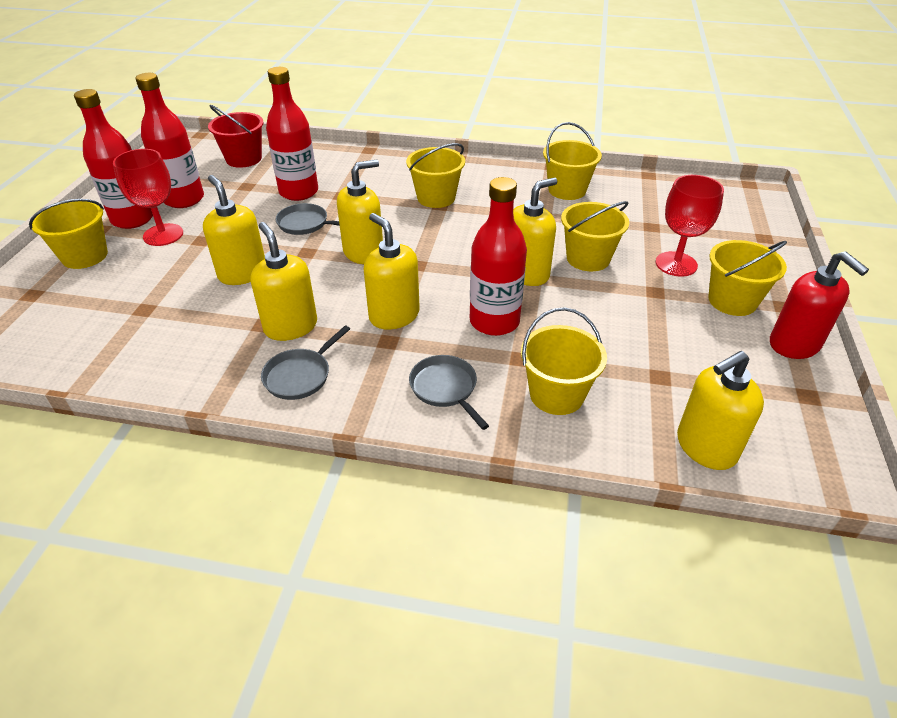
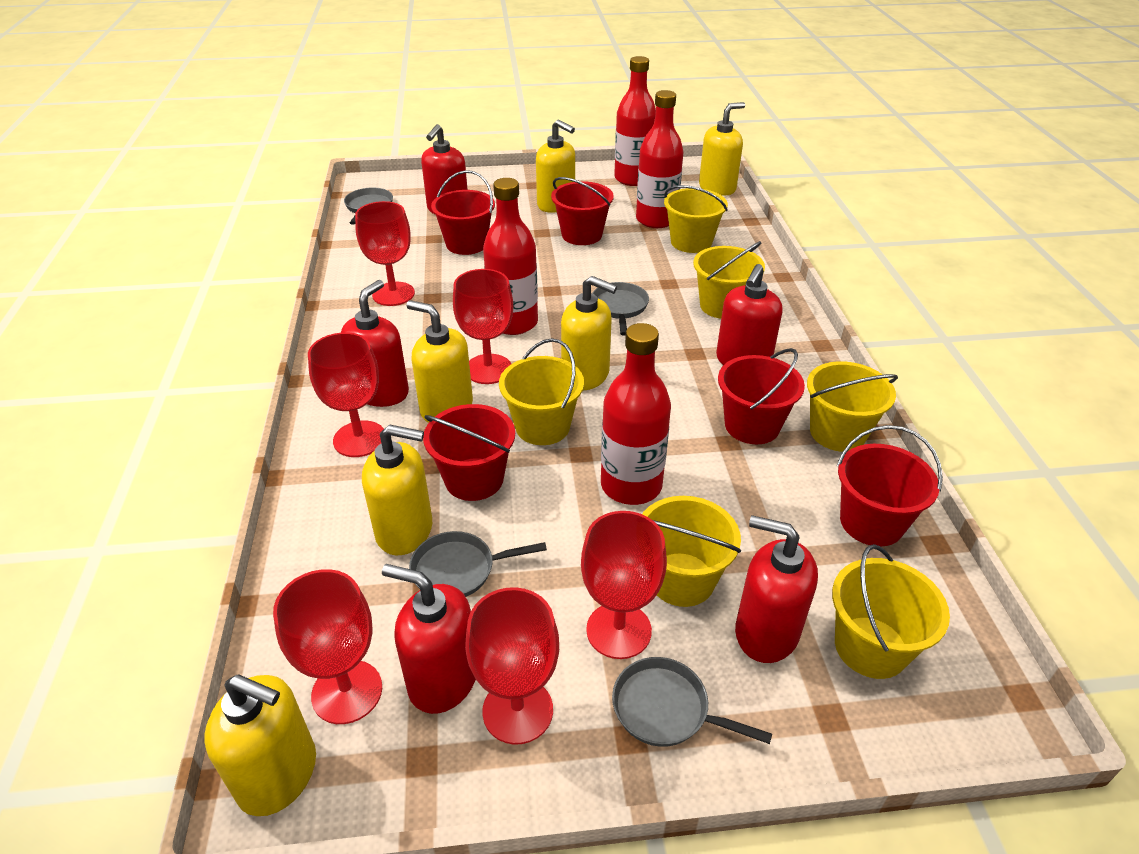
grey pan: [261,326,350,400] [275,203,340,235] [409,355,489,430] = 3 -> [344,188,393,225] [409,531,547,597] [592,282,649,336] [612,657,772,747] = 4
red bucket: [208,105,264,168] = 1 -> [423,404,515,501] [431,170,495,255] [551,177,614,245] [718,348,805,444] [837,425,943,546] = 5
red goblet: [113,149,183,246] [656,175,724,277] = 2 -> [273,569,382,724] [308,332,384,457] [355,201,415,306] [453,269,513,384] [465,587,559,745] [581,511,667,659] = 6
red soap dispenser: [770,251,869,359] = 1 -> [341,280,409,407] [382,564,476,714] [421,124,468,214] [716,264,783,365] [735,515,818,663] = 5

